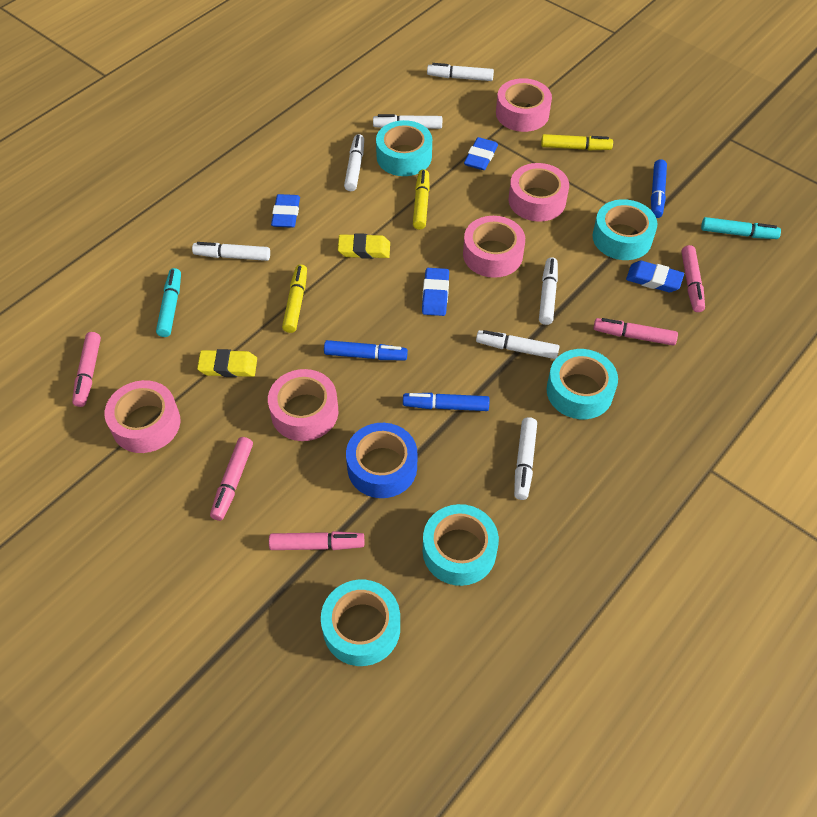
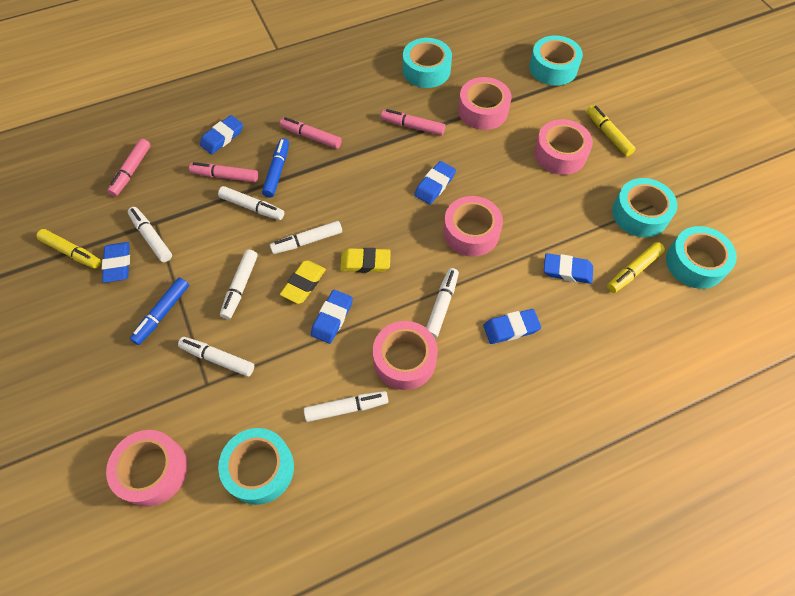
blue eraser: [271,194,300,228] [422,268,449,316] [464,137,498,170] [626,261,684,292] = 4 -> [102,242,130,283] [200,115,243,154] [311,290,353,344] [414,161,456,204] [483,309,541,344] [544,253,593,284] = 6
blue marker: [324,340,408,360] [403,393,489,411] [651,159,667,218] = 3 -> [130,278,189,345] [262,138,289,197] = 2
blue tape: [346,423,417,498] = 1 -> none = 0
pink marker: [72,332,101,407] [210,437,253,521] [269,531,364,550] [594,318,678,346] [681,245,705,312] = 5 -> [107,139,151,197] [189,162,258,182] [280,117,342,149] [381,109,445,136] = 4
turquoise marker: [156,268,181,337] [701,217,781,239] = 2 -> none = 0

